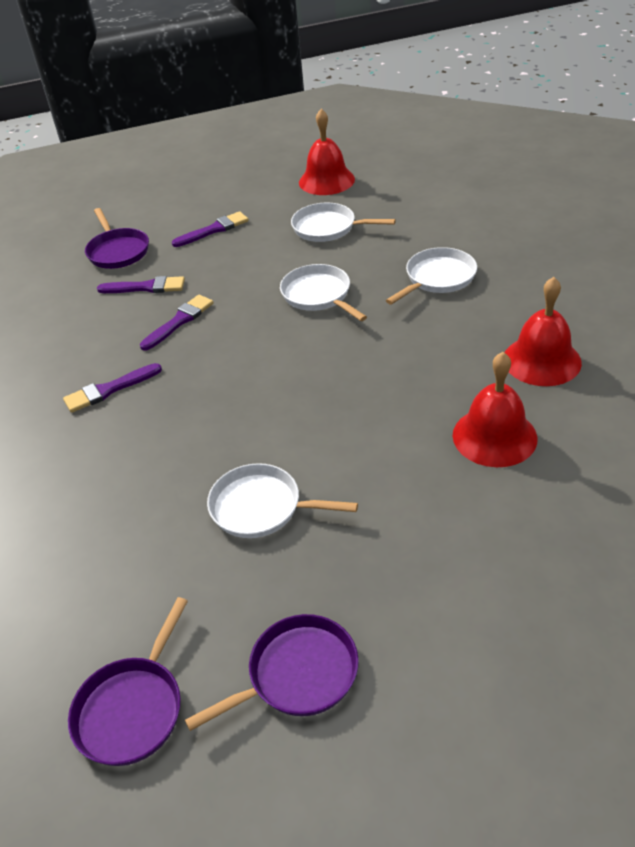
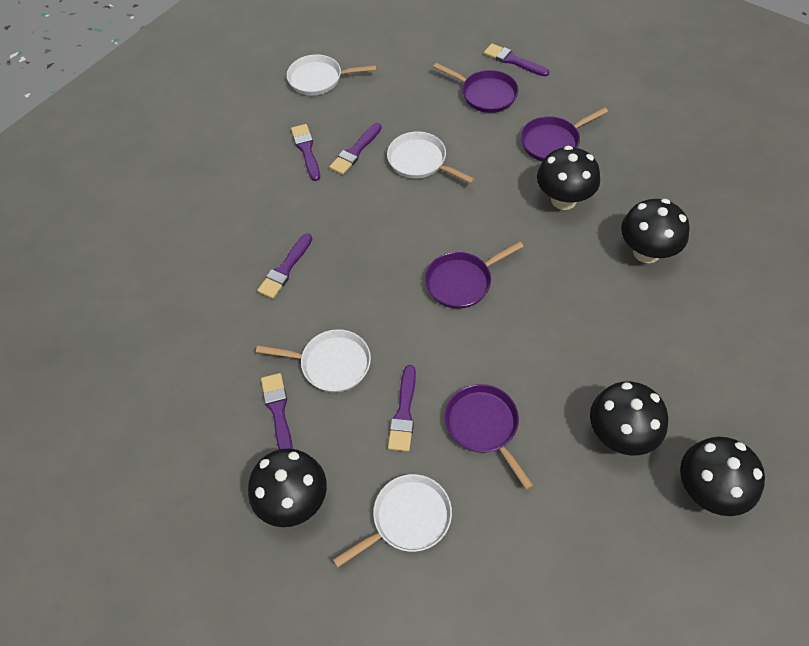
black mushroom: none = 0 -> [248,448,327,527] [537,146,600,210] [590,381,668,455] [621,199,690,263] [680,437,765,516] = 5
purple brush: [63,363,162,413] [97,276,185,293] [140,295,214,351] [172,211,249,247] = 4 -> [257,233,312,299] [261,373,293,449] [291,124,320,181] [329,123,382,175] [388,365,416,452] [484,44,549,77] = 6
purple pan: [68,597,188,766] [85,208,149,269] [185,614,359,731] = 3 -> [425,241,524,309] [433,63,519,113] [445,384,533,490] [521,107,608,162] = 4
red bell: [299,109,355,195] [453,352,538,467] [505,277,582,386] = 3 -> none = 0

